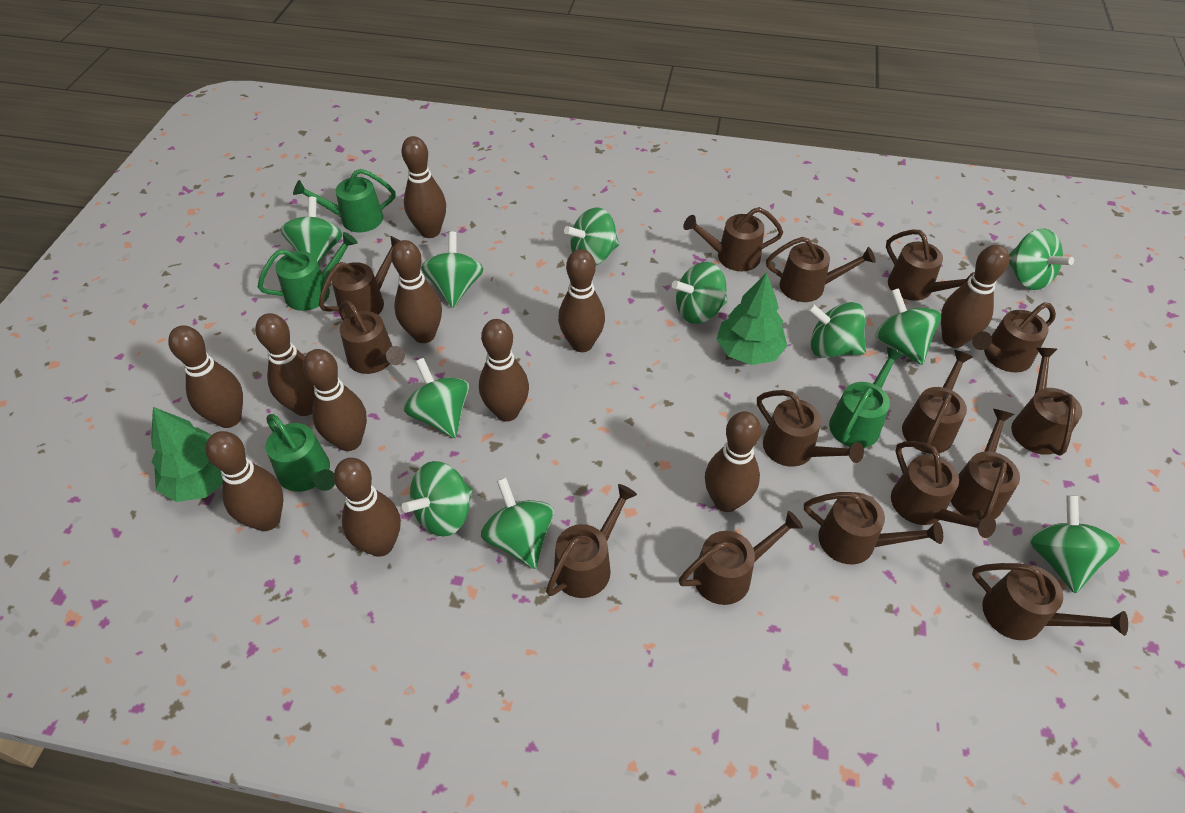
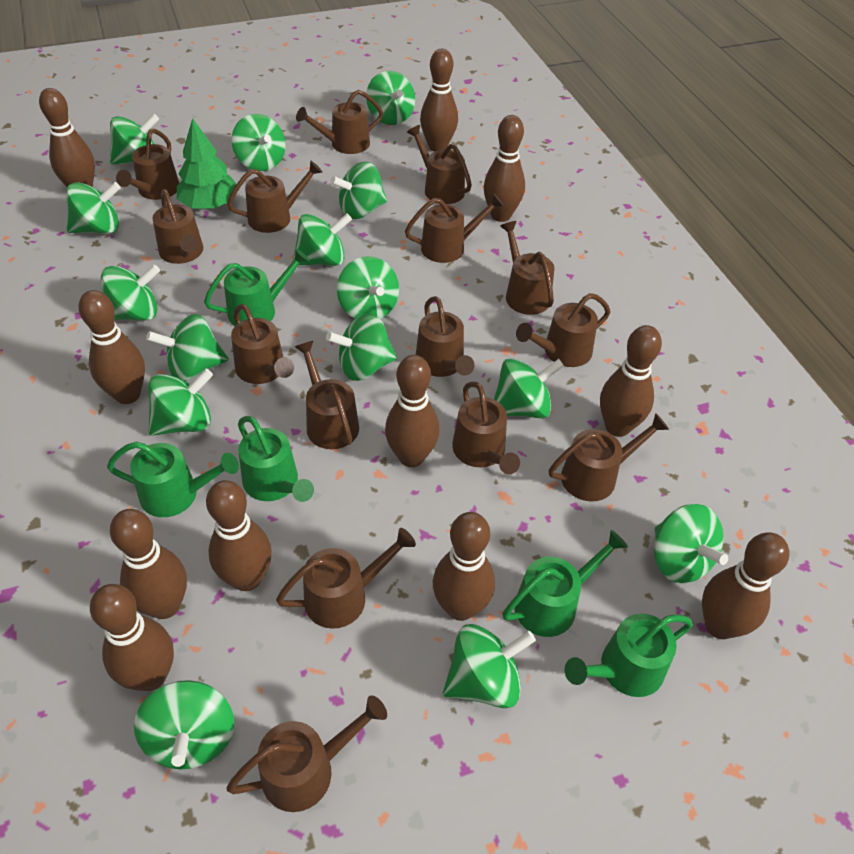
green spinning top: [280,197,342,263] [402,461,473,537] [404,358,469,438] [421,232,483,308] [481,478,554,569] [564,207,619,265] [672,262,728,324] [807,302,866,358] [875,288,941,365] [1009,228,1074,290] [1029,495,1120,593] = 11 -> [66,182,121,234] [101,265,160,321] [110,114,159,164] [134,680,234,769] [146,314,229,381] [148,369,213,436] [232,114,286,171] [293,214,352,266] [326,314,397,381] [330,162,387,219] [337,256,399,319] [366,71,415,125] [443,624,536,708] [494,358,564,418] [654,504,728,583] = 15
green tree: [151,407,223,502] [717,273,787,365] = 2 -> [177,118,236,209] = 1
green watering can: [258,232,358,311] [266,414,335,492] [293,169,395,232] [829,347,905,448] = 4 -> [107,442,239,517] [204,248,310,326] [238,416,314,502] [503,530,628,637] [565,614,693,697] = 5

